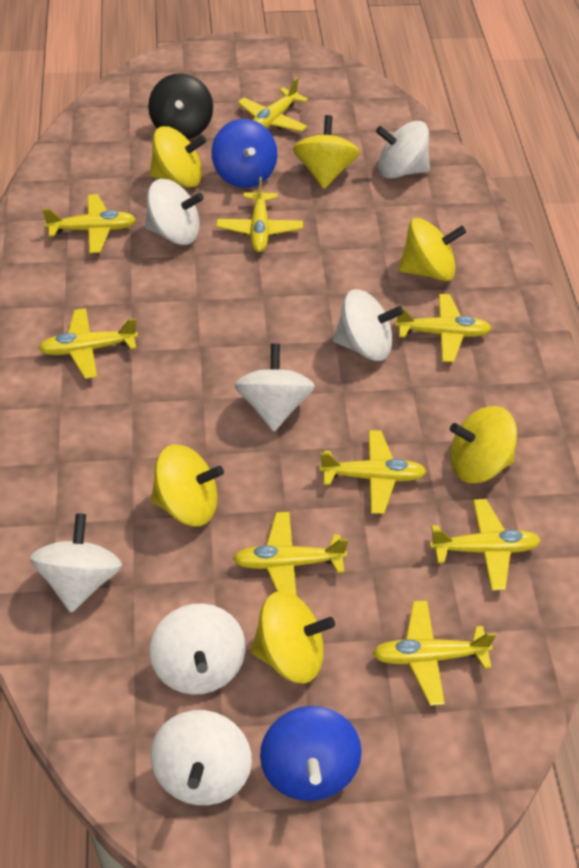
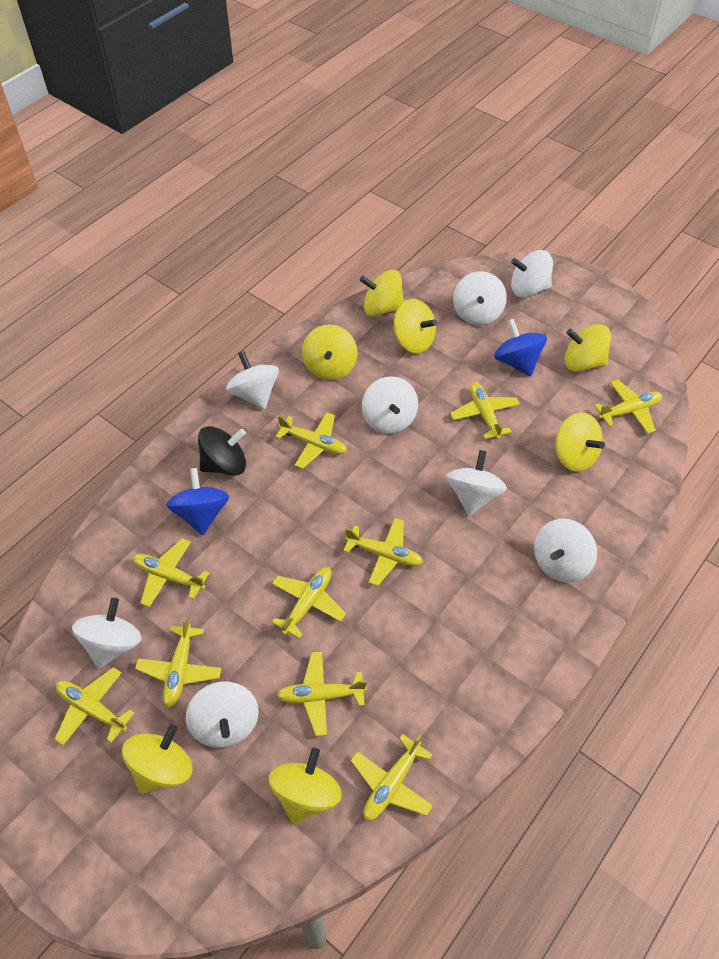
white spinning top: [30,513,122,613] [145,179,204,245] [150,603,245,695] [150,710,252,805] [235,344,315,431] [333,289,404,361] [376,121,430,179] = 7 -> [72,598,142,669] [186,681,259,748] [226,351,279,409] [362,376,418,434] [446,450,507,516] [453,271,507,325] [511,250,553,298] [534,518,597,583] = 8
yellow plane: [39,308,138,379] [43,194,136,253] [216,177,303,252] [233,512,348,595] [238,78,308,132] [319,430,427,514] [372,601,496,706] [395,294,492,362] [429,499,541,591] = 9 -> [55,667,134,745] [133,538,209,607] [135,617,222,708] [272,567,346,639] [275,412,347,469] [277,652,367,736] [343,518,423,586] [351,734,433,821] [450,382,520,439] [594,379,662,434] = 10
yellow spinning top: [150,126,207,187] [151,445,224,526] [250,591,335,684] [293,115,360,189] [399,218,466,281] [450,406,517,483] = 6 -> [122,725,192,794] [269,748,342,825] [302,324,358,380] [360,270,404,317] [394,299,437,354] [556,412,605,472] [565,324,611,372] = 7

